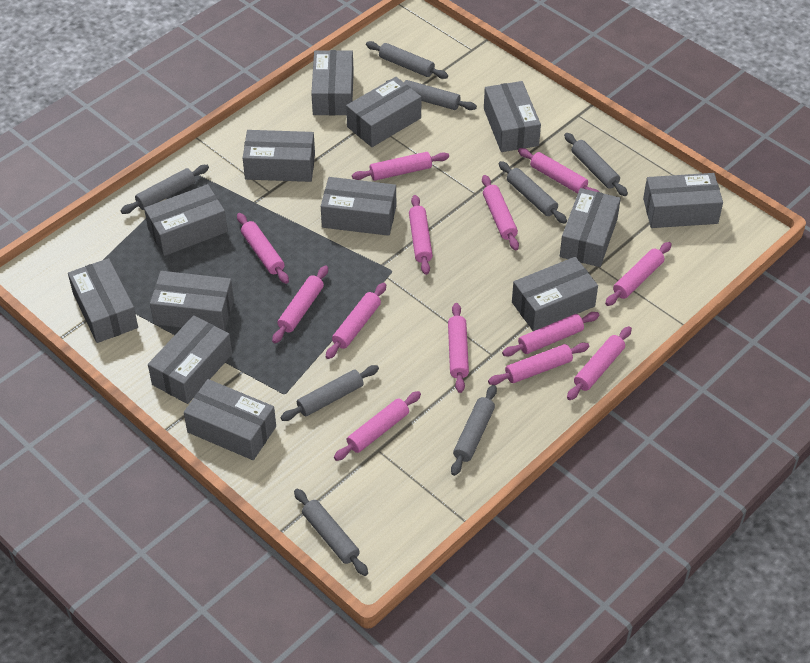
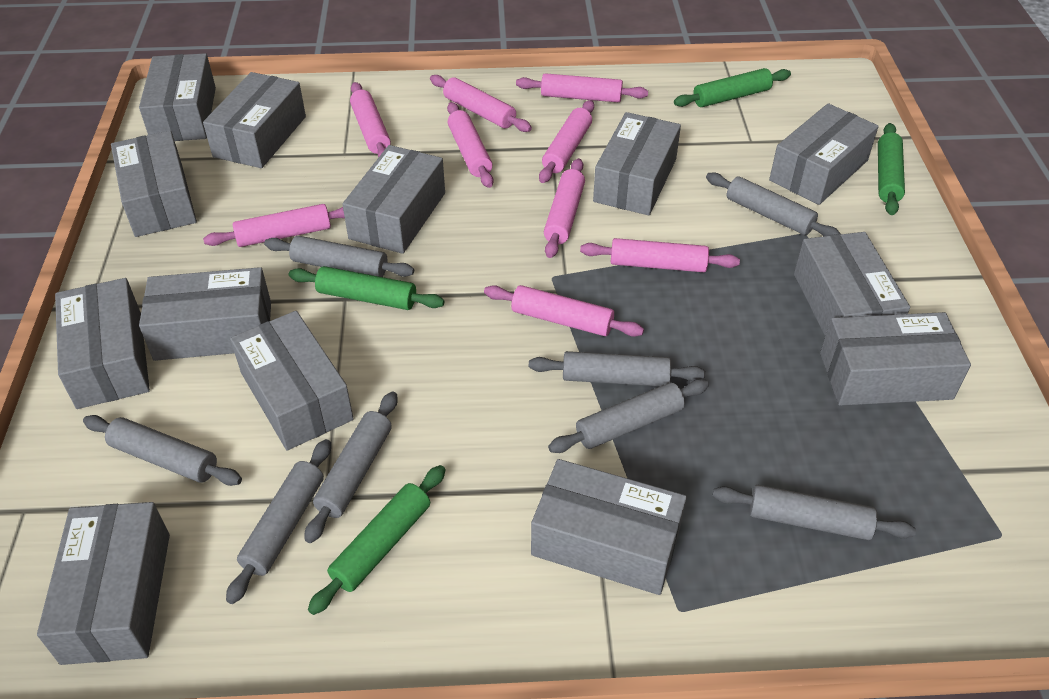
green rolling pin: none = 0 -> [289,266,445,310] [308,465,445,615] [674,68,791,107] [878,123,905,215] = 4
pink rolling pin: [237,213,289,284] [272,265,328,343] [326,283,386,359] [334,391,421,461] [352,152,449,181] [409,195,433,275] [448,303,469,393] [482,175,519,251] [488,343,589,385] [502,312,599,357] [518,148,599,194] [567,326,632,400] [605,242,672,306] = 13 -> [203,204,345,247] [350,82,391,158] [430,75,532,132] [447,102,494,188] [484,285,644,337] [516,73,648,102] [539,100,594,183] [544,158,585,258] [580,238,740,272] = 9

